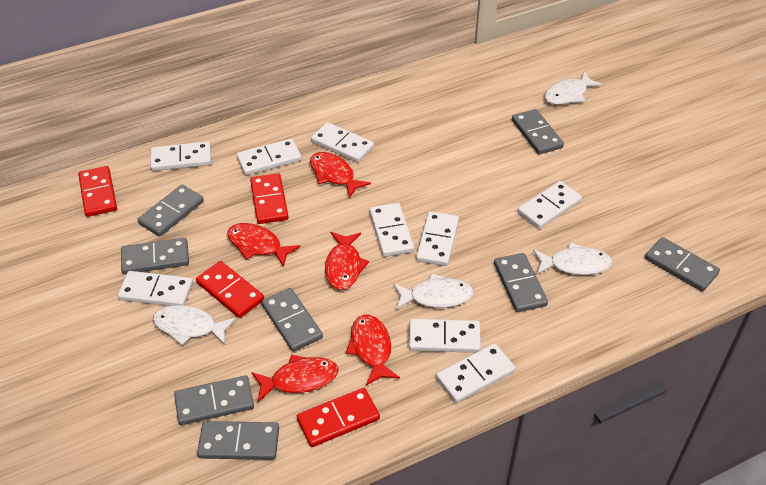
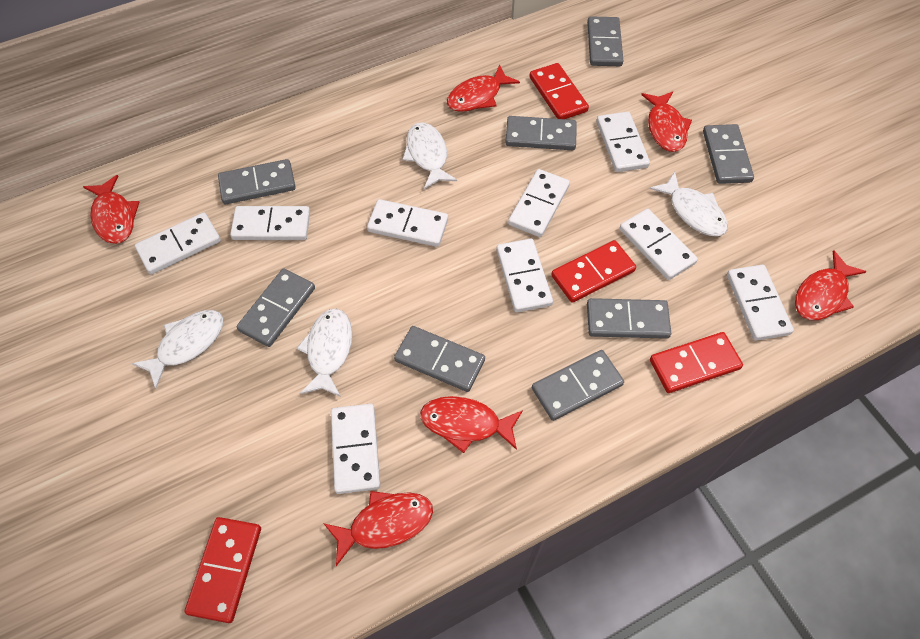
red fish: [227,223,300,267] [251,355,338,402] [310,152,371,198] [325,232,369,290] [346,315,400,386] = 5 -> [83,175,139,244] [323,491,433,566] [420,396,523,453] [447,64,520,112] [641,91,692,152] [795,250,867,320] = 6

